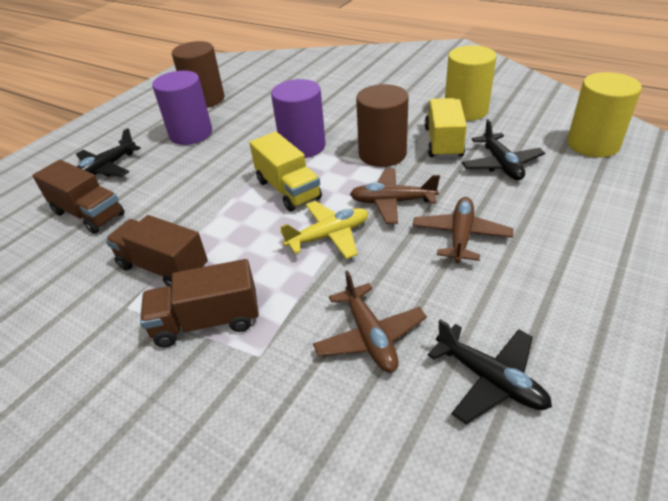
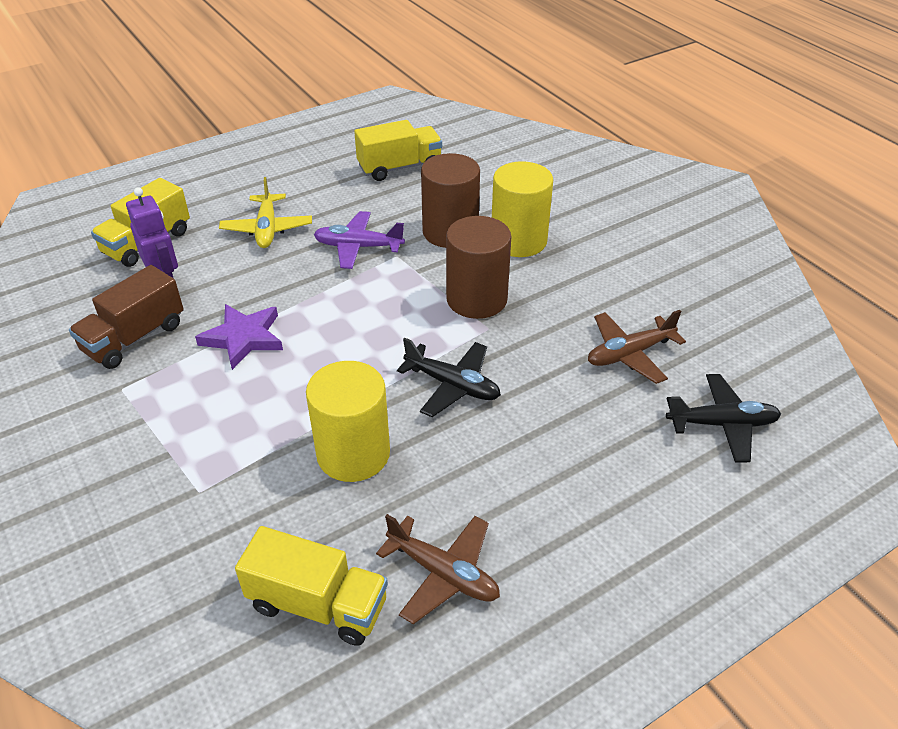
black plane: [76,128,141,177] [428,319,552,424] [462,119,545,180] = 3 -> [397,338,501,417] [666,374,781,463] = 2
brown plane: [313,270,427,373] [350,168,440,224] [412,197,513,263] = 3 -> [376,514,500,624] [588,310,686,384] = 2
brown truck: [32,160,125,234] [106,215,208,287] [140,259,259,347] = 3 -> [69,265,184,369] = 1
purple cylinder: [152,71,212,145] [271,79,326,158] = 2 -> none = 0
purple plane: none = 0 -> [314,211,405,269] = 1
purple robot: none = 0 -> [126,187,178,278] = 1
purple star: none = 0 -> [195,304,283,370] = 1
yellow truck: [249,132,322,211] [424,98,467,159] = 2 -> [91,178,190,267] [235,526,388,646] [354,120,442,181] = 3

